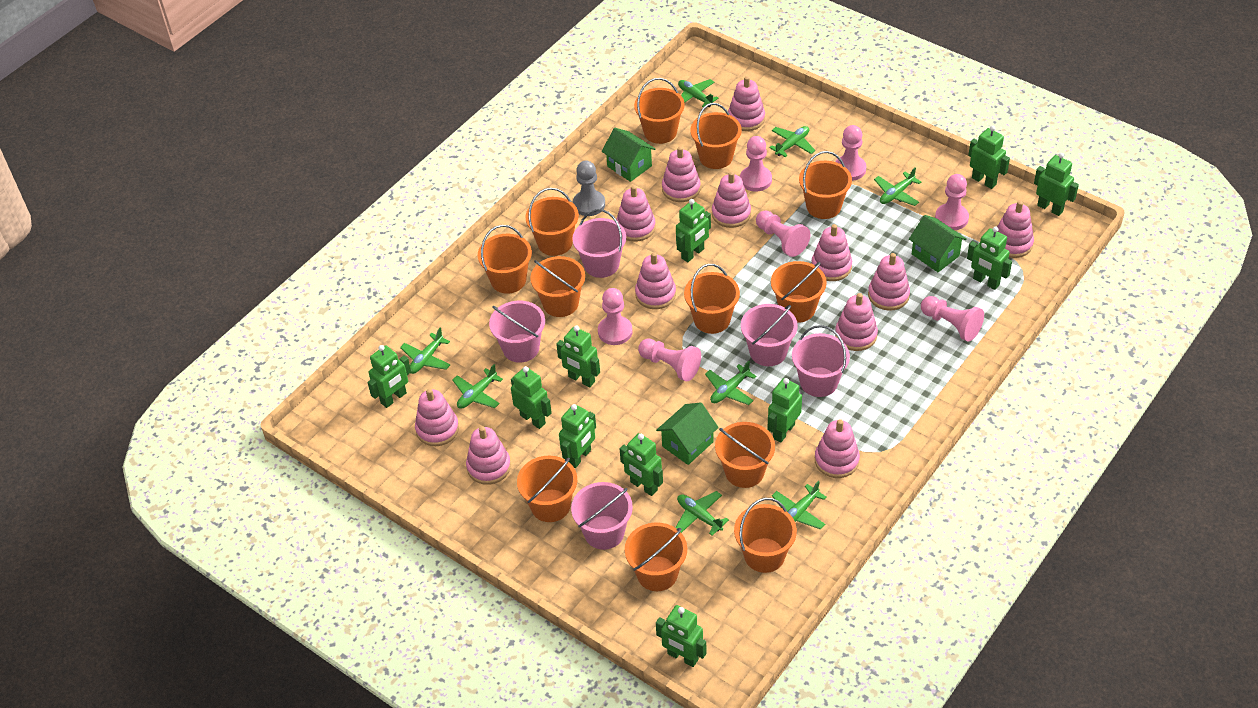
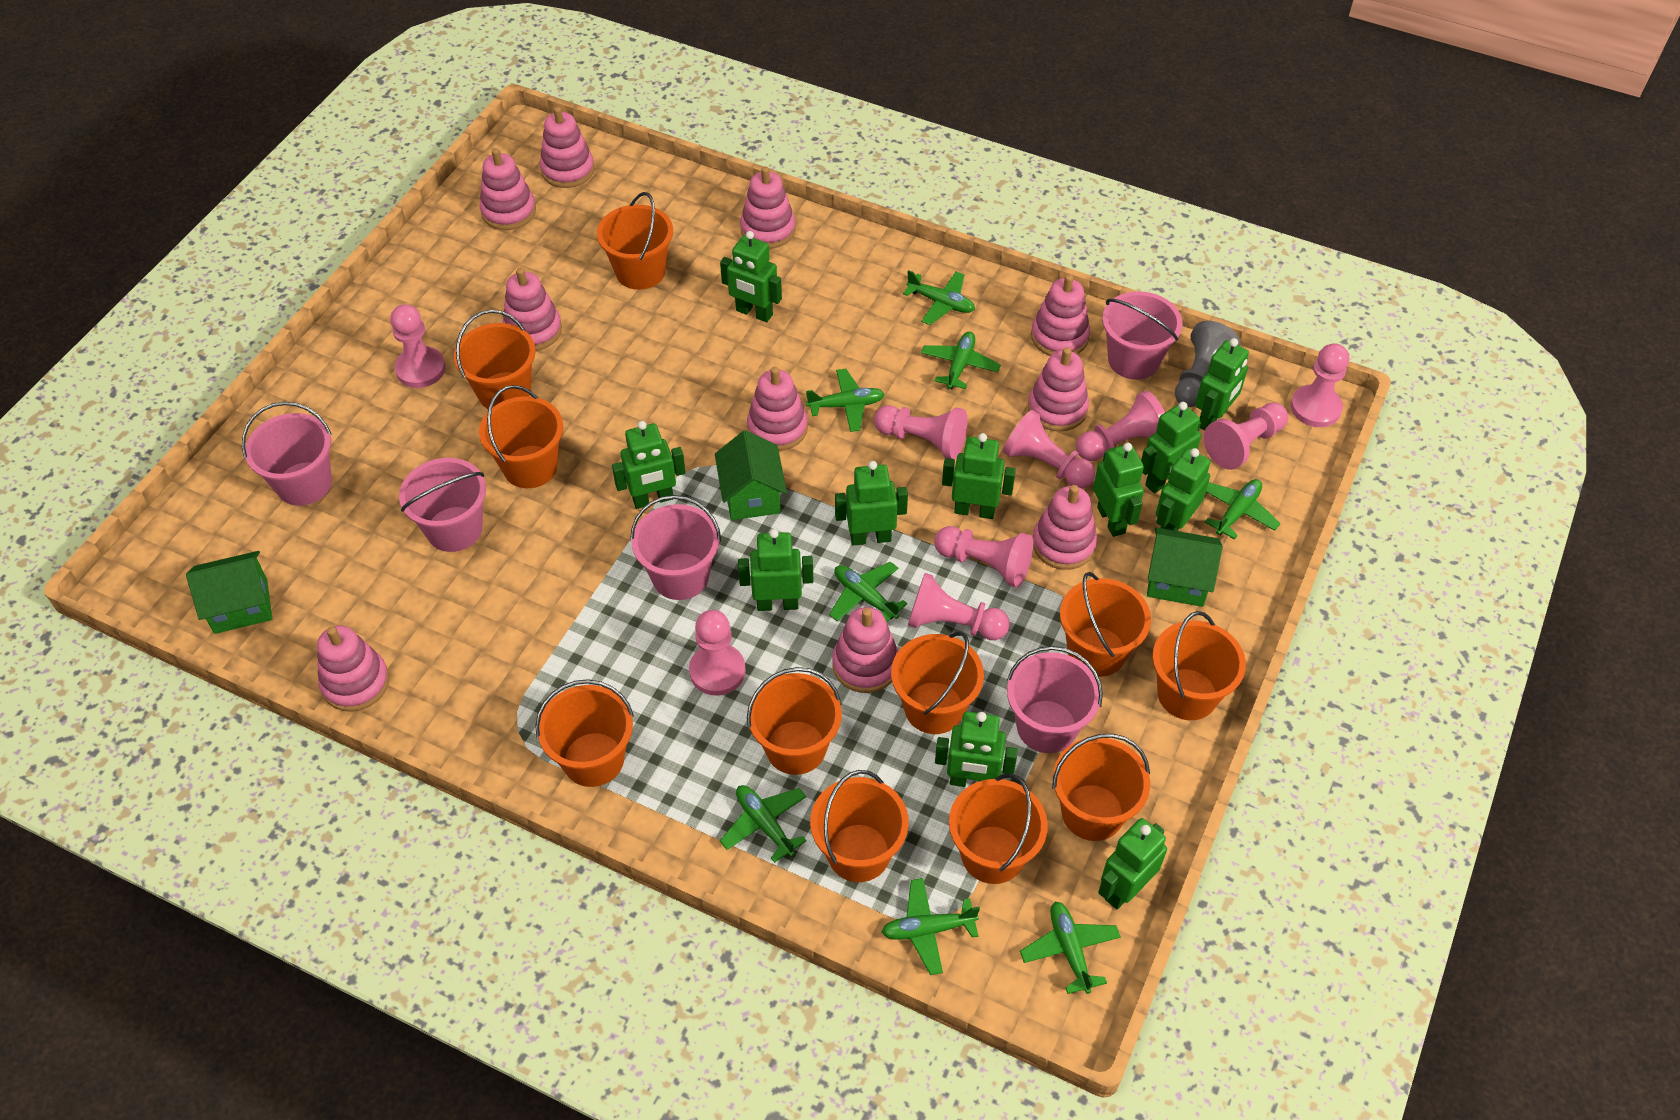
orange bucket: [478,225,532,294] [517,456,577,522] [525,188,579,256] [530,256,585,317] [625,522,687,591] [634,78,685,144] [684,264,740,334] [690,103,742,169] [715,422,775,488] [734,498,797,573] [771,261,827,323] [799,151,852,219] = 12 -> [454,310,536,409] [479,385,563,488] [535,679,634,787] [597,192,673,290] [747,667,842,775] [810,770,909,882] [891,632,984,734] [949,773,1048,884] [1052,734,1150,841] [1060,572,1151,677] [1152,611,1246,720] = 11
pink pawn: [598,288,633,345] [638,339,701,382] [740,136,772,191] [756,210,810,257] [835,125,866,181] [921,296,984,342] [935,174,969,230] = 7 -> [390,304,446,388] [689,610,746,696] [874,405,967,459] [908,573,1010,640] [934,526,1033,587] [1003,410,1095,489] [1076,391,1165,461] [1204,402,1288,470] [1290,343,1349,427] = 9
pink stacking toy: [415,388,459,446] [466,426,511,485] [616,185,656,242] [635,252,676,309] [662,146,701,202] [712,171,751,228] [728,76,765,131] [811,224,852,281] [815,419,860,478] [835,293,878,351] [868,253,910,311] [997,201,1034,258] = 12 -> [317,626,389,712] [480,148,536,230] [502,268,562,351] [540,106,595,188] [740,166,796,249] [747,367,808,451] [832,607,898,693] [1028,347,1089,431] [1031,274,1090,356] [1033,485,1097,570] = 10

